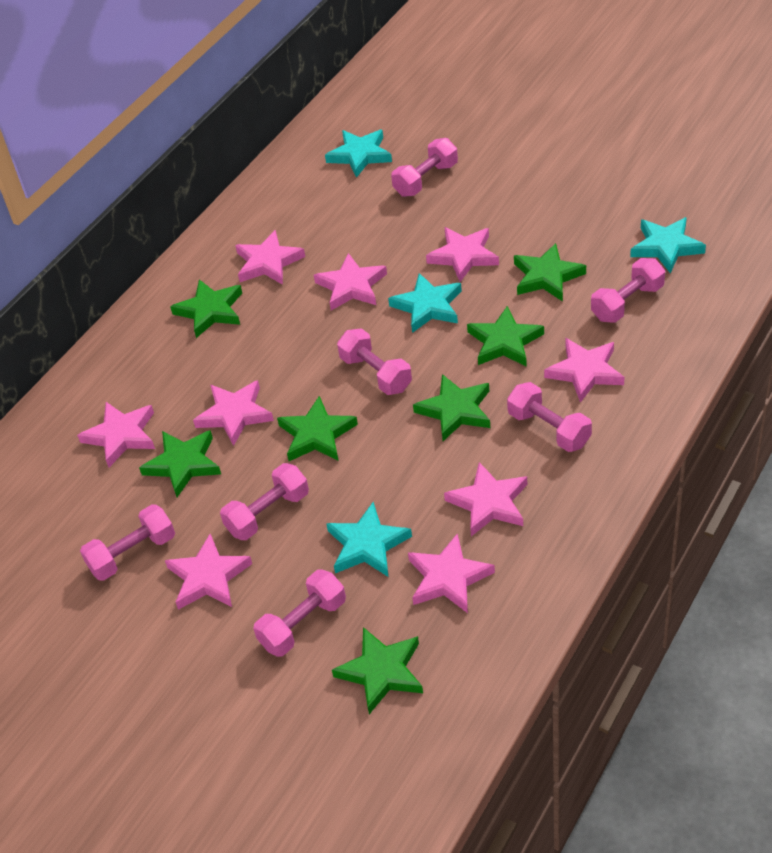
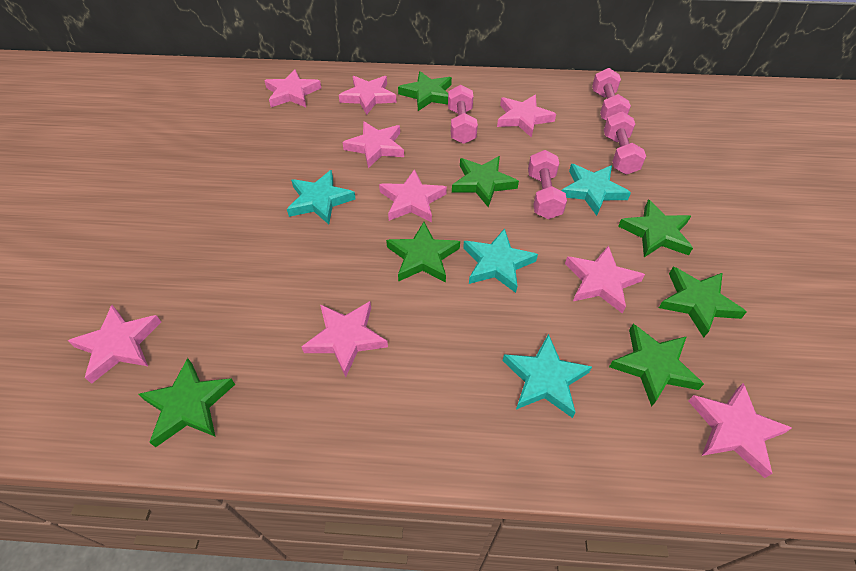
pink dumbbell: [80,504,175,581] [220,463,309,540] [253,569,346,657] [337,328,412,395] [391,138,458,197] [507,382,592,452] [591,258,665,323] = 7 -> [448,85,478,144] [528,150,567,219] [592,68,631,121] [604,111,646,175] = 4

